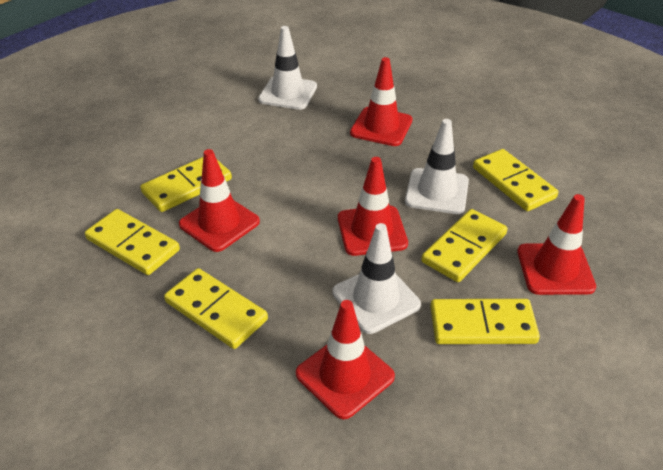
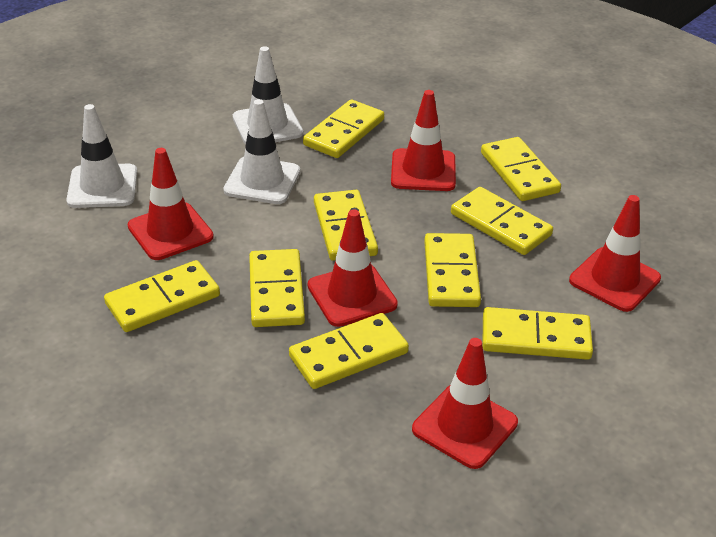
yellow domino: [85,209,180,275] [140,157,232,212] [164,268,268,349] [421,209,507,282] [430,299,540,344] [473,149,558,211] = 6 -> [104,260,220,332] [249,249,305,327] [289,313,409,389] [303,99,384,158] [314,190,378,261] [424,233,481,307] [451,187,553,255] [481,137,561,201] [482,307,593,360] = 9

